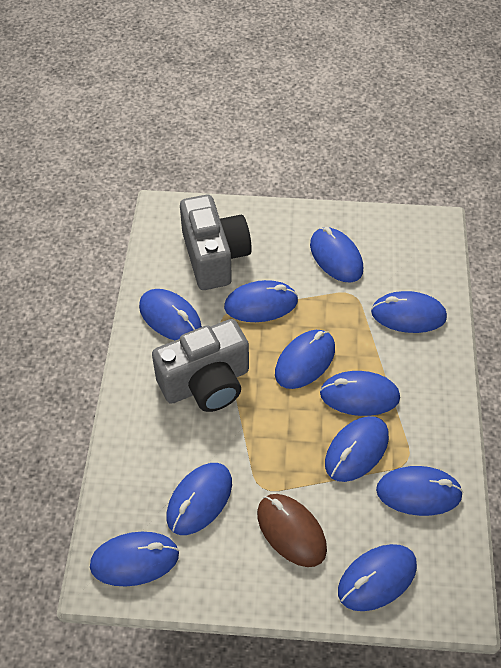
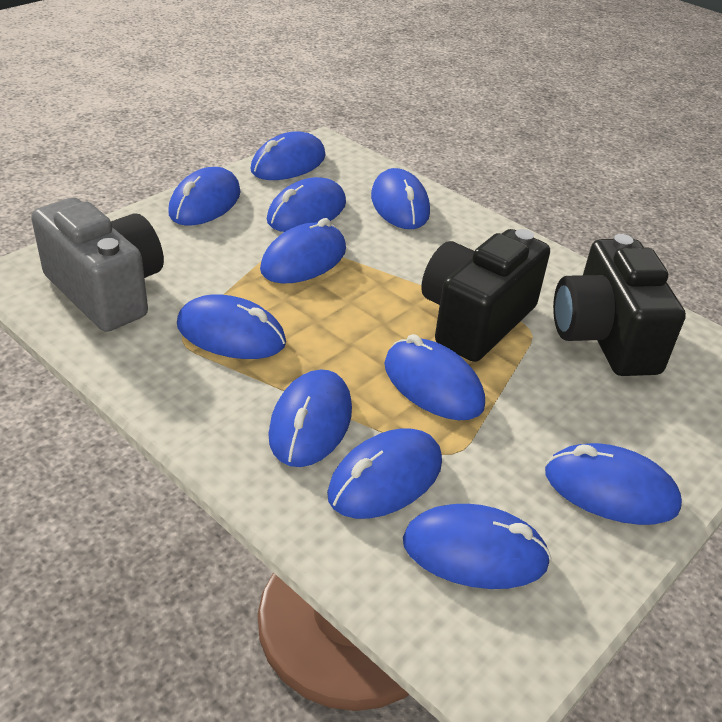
black camera: none = 0 -> [421,229,550,362] [553,234,686,376] = 2
brown mouse: [257,494,327,567] = 1 -> none = 0
grey camera: [152,319,249,412] [180,195,252,290] = 2 -> [31,197,164,332] = 1

